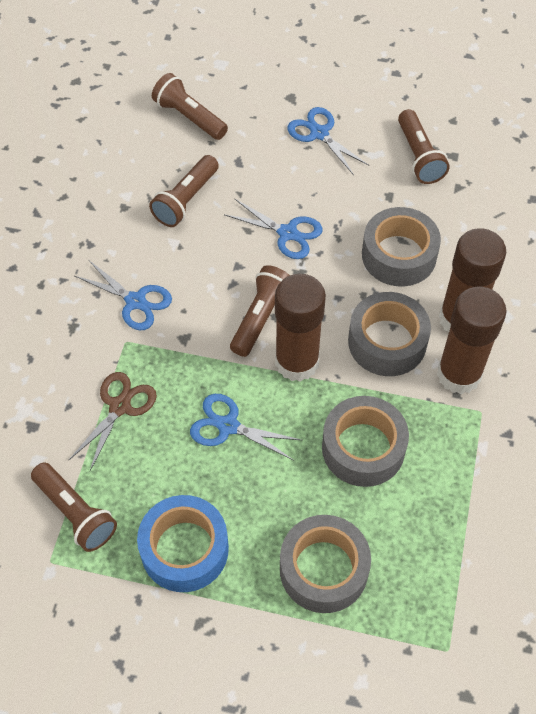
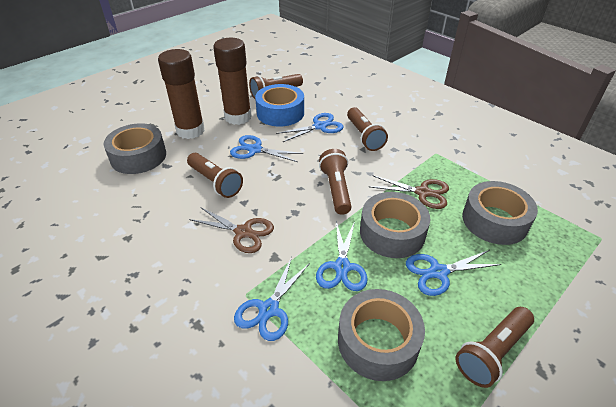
blue scissors: [75,261,172,330] [190,394,301,461] [224,199,322,259] [287,107,369,175] = 4 -> [230,135,303,162] [234,257,310,341] [276,113,344,142] [316,221,368,291] [406,250,502,296] = 5
brown glue stick: [275,274,326,382] [437,287,507,394] [439,228,506,332] = 3 -> [158,49,205,139] [213,38,252,125] = 2
brown scissors: [69,372,157,471] = 1 -> [189,207,274,253] [370,175,449,209] = 2

